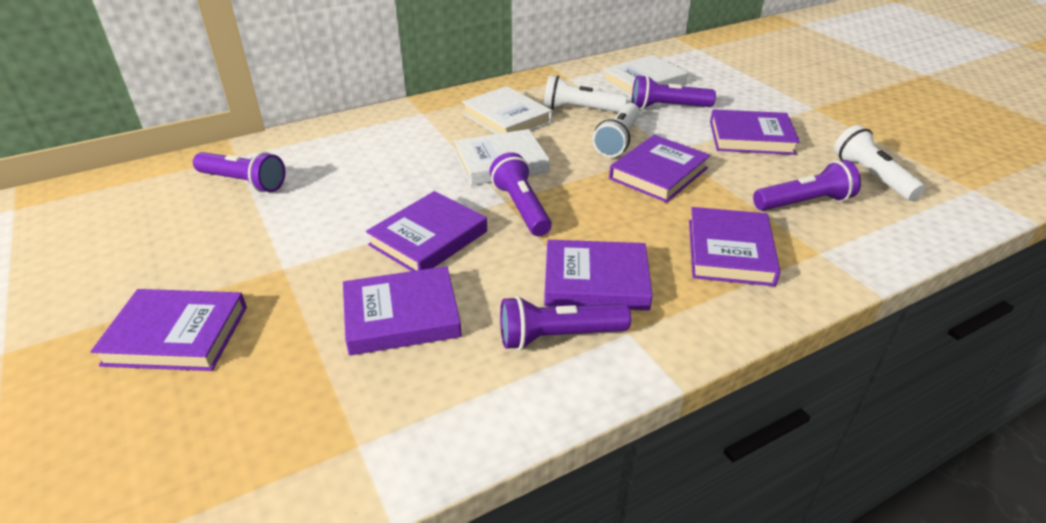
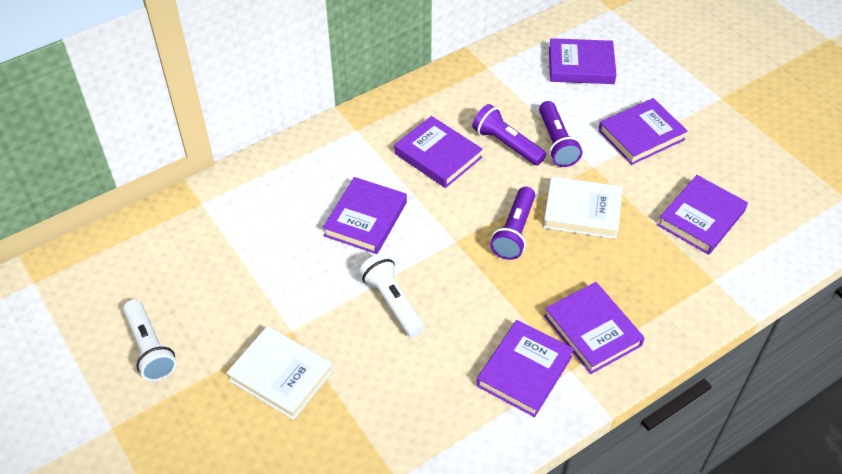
purple flashlight: [193,152,285,192] [489,152,552,236] [500,296,631,350] [632,75,716,109] [753,160,861,211] = 5 -> [472,104,546,166] [490,187,535,260] [539,101,582,167] = 3
white book: [454,129,550,186] [462,86,552,134] [602,55,688,97] = 3 -> [226,326,333,420] [543,176,623,239] = 2
white flashlight: [544,75,627,112] [592,103,640,157] [834,125,925,201] = 3 -> [123,299,177,381] [359,253,425,337] = 2

